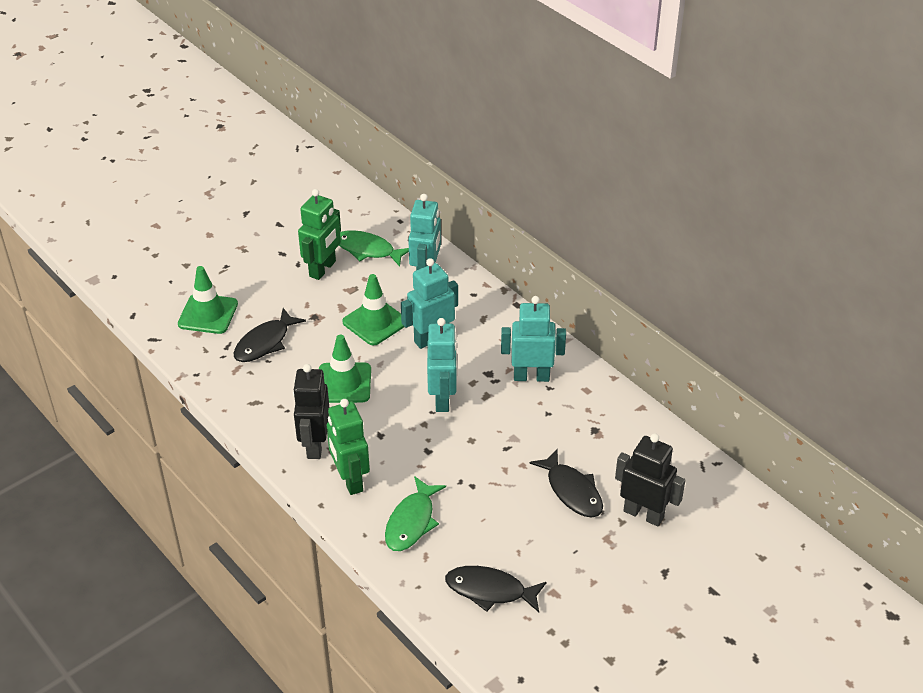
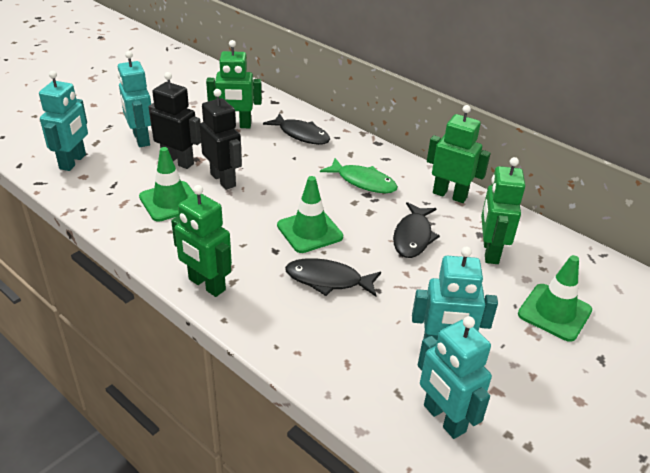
green fish: [339,230,409,266] [385,476,446,551] = 2 -> [320,158,398,193] = 1
green robot: [298,189,341,280] [327,399,370,495] = 2 -> [171,185,232,297] [206,40,262,128] [427,105,491,203] [481,157,525,264] = 4

